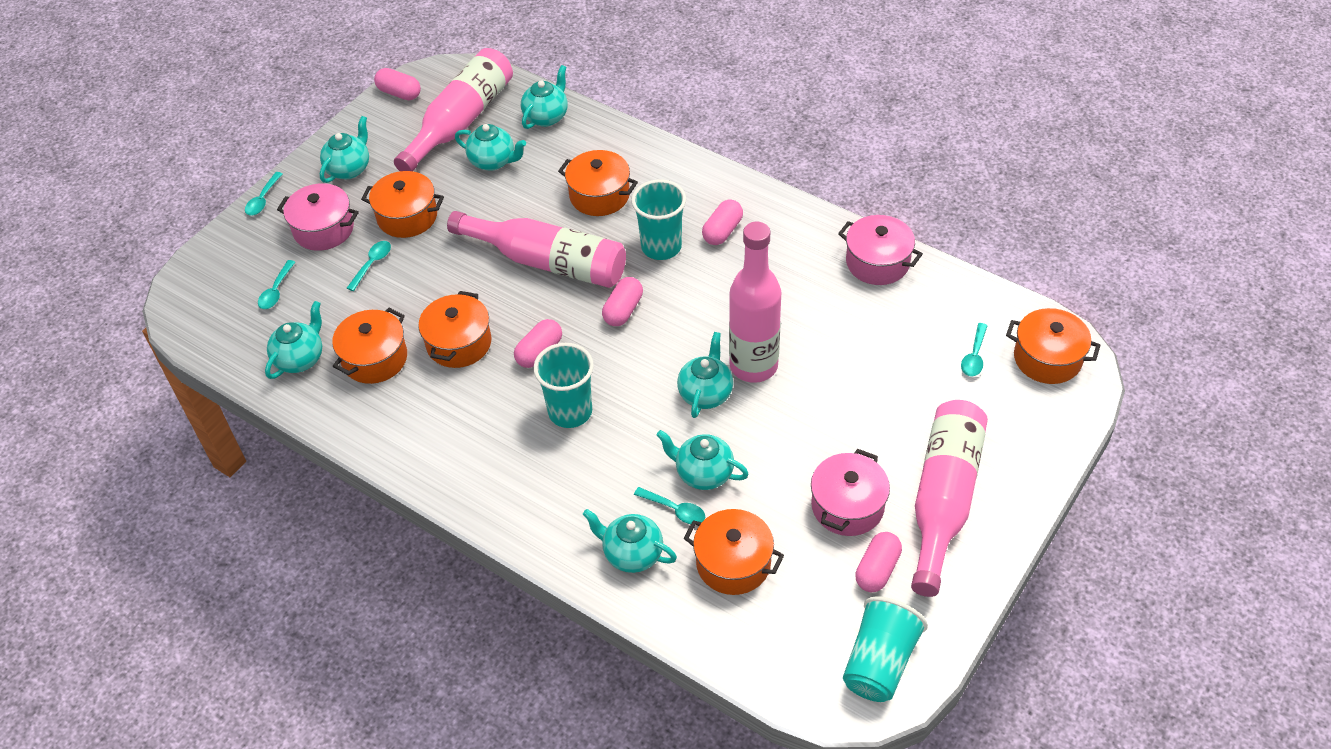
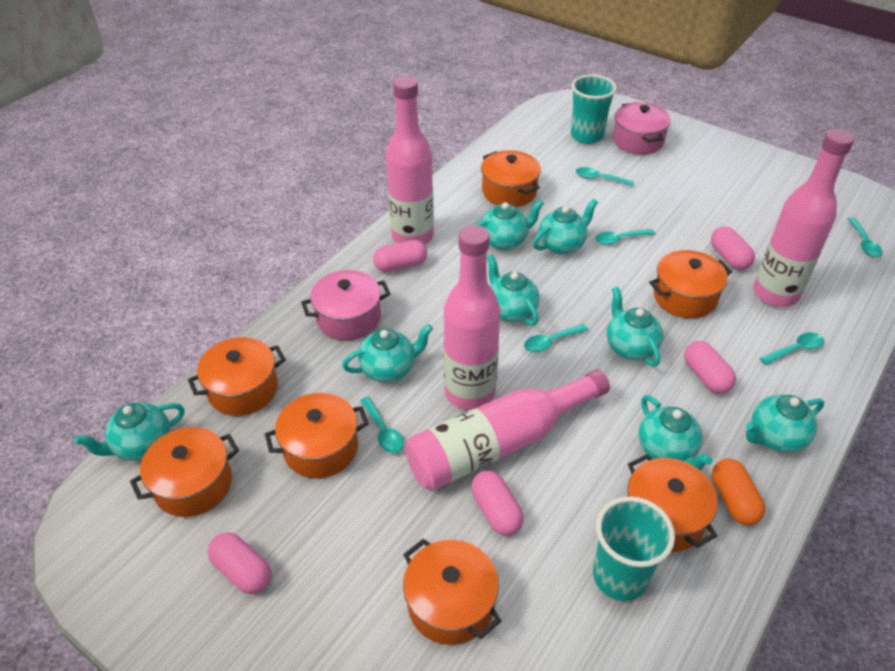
orange capsule: none = 0 -> [712,458,765,525] = 1
orange pot: [332,308,407,384] [361,171,444,238] [418,291,491,368] [558,150,638,216] [684,509,784,595] [1006,308,1101,384] = 6 -> [130,427,239,517] [188,337,286,416] [265,393,369,478] [403,539,501,645] [481,150,541,207] [627,454,717,552] [649,250,732,319] = 7
pink pot: [277,183,359,251] [811,449,890,536] [838,215,923,285] = 3 -> [301,270,390,341] [613,102,671,155] = 2
turquoise cup: [533,343,594,428] [631,179,686,260] [843,596,928,702] = 3 -> [571,74,617,144] [593,496,675,601] = 2
turquoise spoon: [245,172,282,215] [258,260,295,309] [347,241,391,291] [634,487,705,524] [961,323,988,377] = 5 -> [360,397,404,453] [524,324,588,352] [576,167,634,187] [595,229,655,245] [760,332,824,365] [848,218,882,257] = 6
turquoise teapot: [265,301,322,379] [320,116,369,183] [455,124,526,171] [521,65,568,129] [583,509,677,573] [656,430,749,490] [677,332,733,418] = 7 -> [75,403,185,461] [342,324,433,382] [476,199,544,250] [487,255,540,326] [533,199,598,254] [607,287,663,367] [639,395,712,470] [746,395,824,453] = 8

